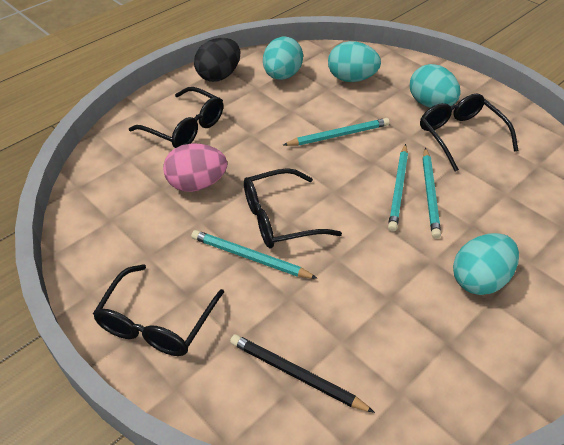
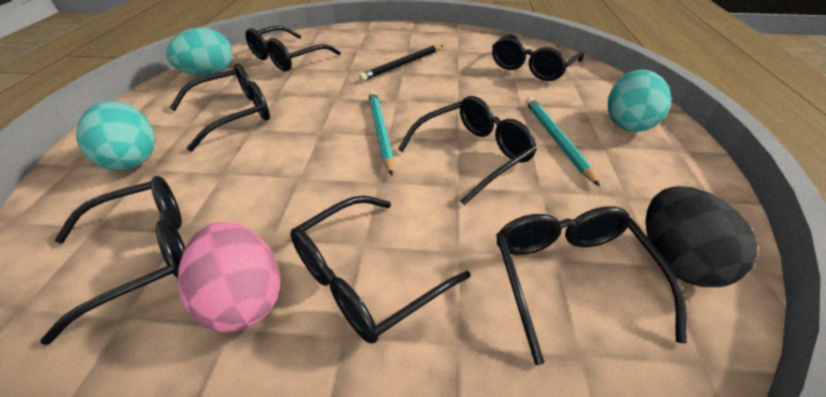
black glasses: [93,264,224,356] [129,87,223,148] [244,168,342,248] [420,93,518,171] = 4 -> [40,176,185,345] [170,63,270,152] [246,26,341,71] [290,196,471,343] [398,96,537,205] [492,34,584,81] [496,207,687,365] = 7
turquoise egg: [263,37,303,80] [328,41,381,82] [410,64,461,108] [453,233,519,295] = 4 -> [76,101,155,171] [166,27,232,76] [608,70,671,132] = 3
turquoise pencil: [191,230,318,279] [283,118,390,146] [388,144,408,231] [423,148,441,239] = 4 -> [368,91,394,176] [526,97,600,187] = 2

